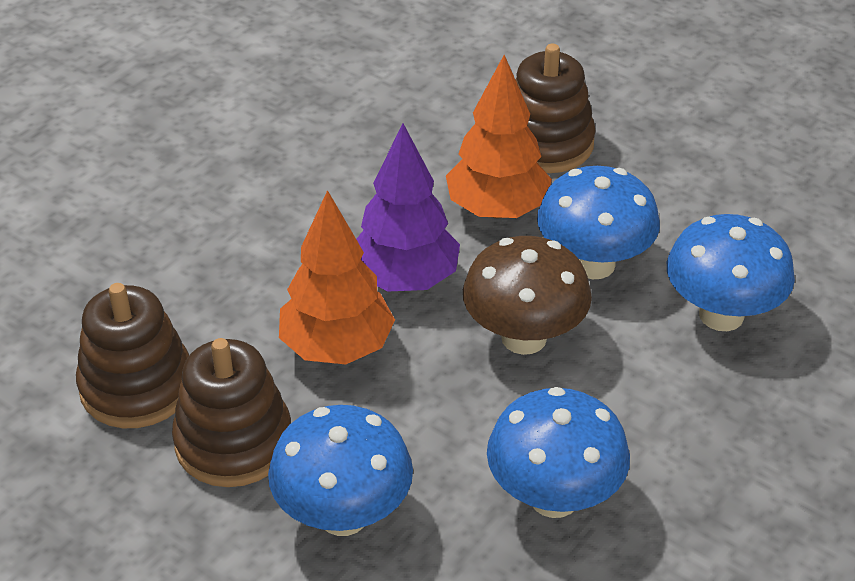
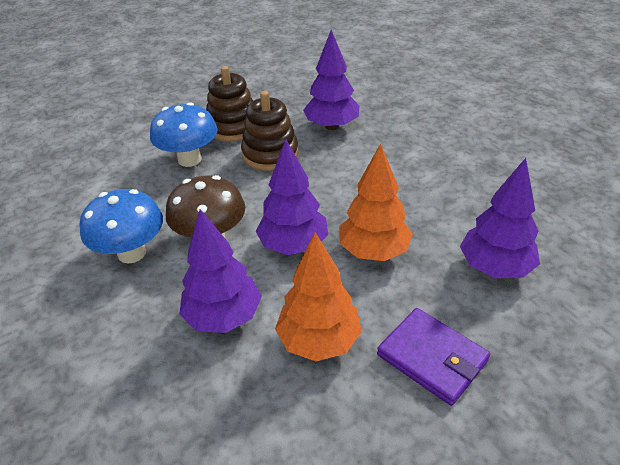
blue mushroom: [268,405,413,536] [487,387,630,518] [537,166,660,279] [667,214,795,331] = 4 -> [79,189,163,263] [150,102,218,167] = 2
brown stacking toy: [76,283,189,428] [172,338,291,487] [515,44,596,173] = 3 -> [206,66,253,142] [241,91,299,171] = 2
purple tree: [357,123,460,292] = 1 -> [179,209,262,333] [256,139,328,255] [303,30,359,130] [460,158,540,278] = 4
purple wallet: none = 0 -> [377,308,490,406] = 1

